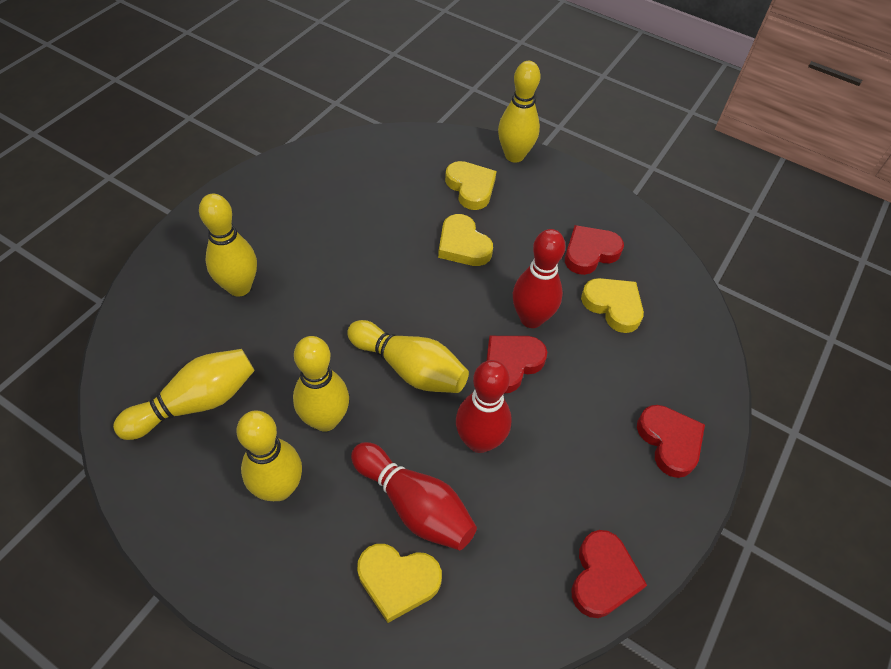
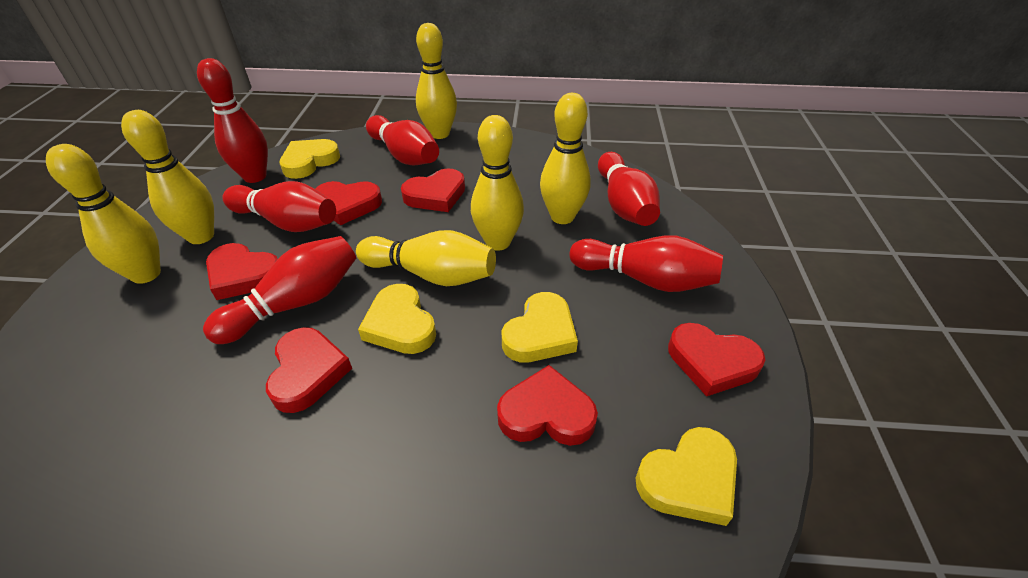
red bowling pin: [351,442,477,550] [456,360,512,453] [513,229,565,328] = 3 -> [197,58,268,183] [203,236,356,344] [222,181,336,232] [366,115,439,165] [569,235,723,292] [598,152,660,226] = 6
red heart: [486,336,547,393] [565,225,624,275] [572,530,647,618] [637,405,705,478] = 4 -> [206,243,278,300] [266,327,352,413] [316,181,382,225] [401,168,465,212] [497,365,598,446] [668,323,765,396] = 6

